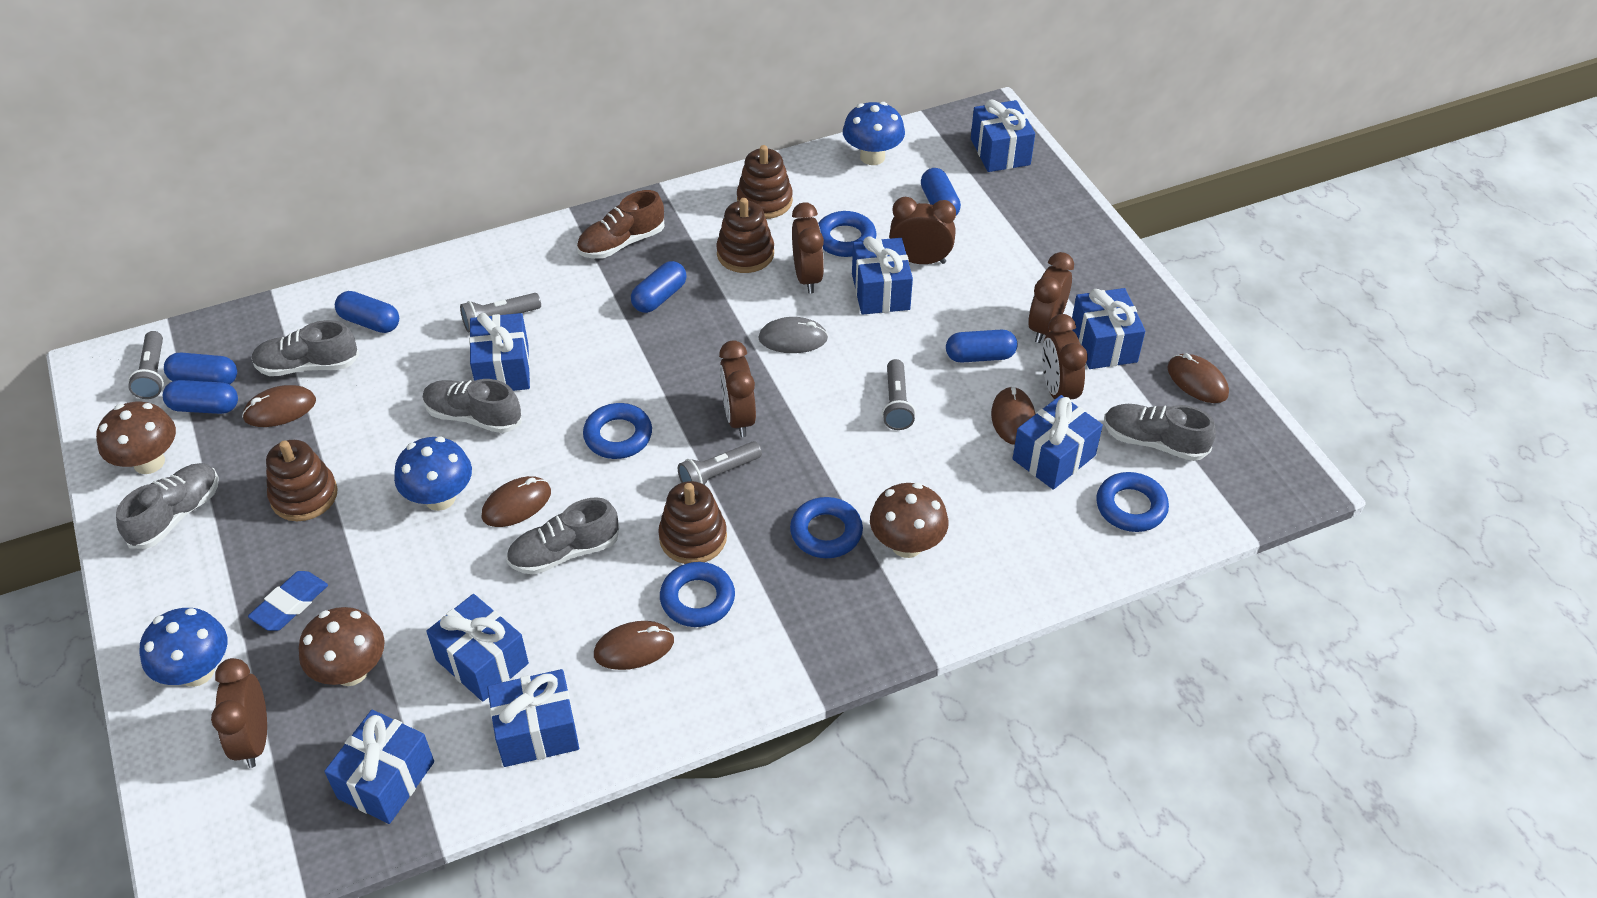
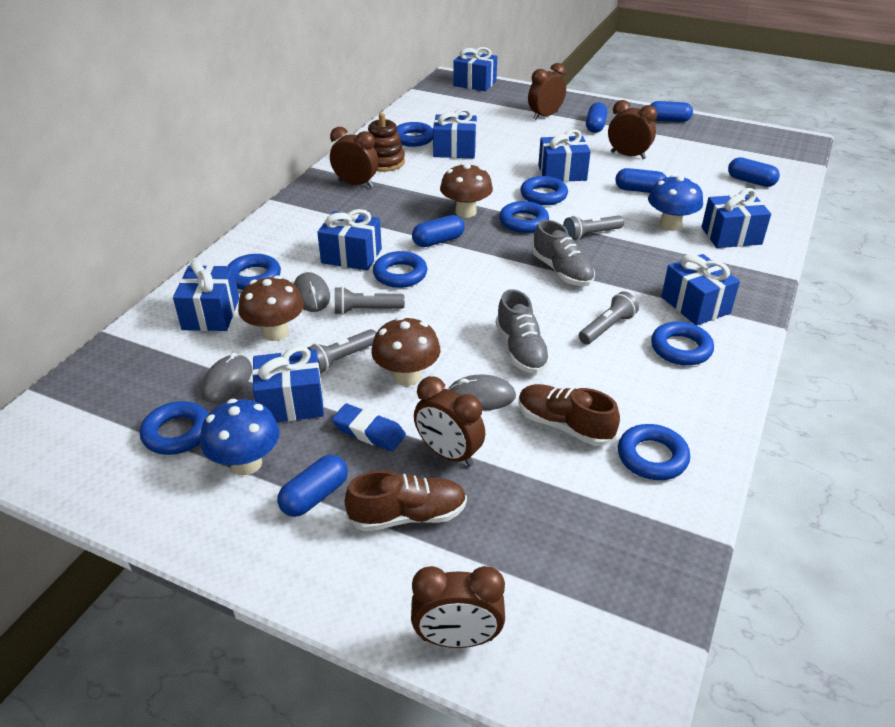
blue mushroom: [139,608,227,687] [394,437,472,511] [843,102,905,165] = 3 -> [200,399,280,475] [648,175,703,231] = 2
blue ring: [583,403,652,459] [660,562,735,627] [790,497,863,558] [818,211,876,257] [1096,472,1169,532] = 5 -> [140,401,208,455] [228,254,281,290] [373,251,427,288] [397,122,433,147] [499,201,549,233] [520,176,568,205] [618,424,690,480] [651,321,714,366] = 8
brown clock: [211,658,267,768] [719,341,756,437] [792,202,824,294] [889,197,956,264] [1028,252,1074,343] [1042,314,1088,399] = 6 -> [330,127,379,188] [411,566,505,648] [414,376,485,467] [528,63,566,120] [608,100,657,159] = 5
brown mouse: [242,385,316,427] [481,476,551,527] [594,621,674,670] [991,386,1036,445] [1167,353,1229,403] = 5 -> none = 0
brown shoe: [577,190,665,259] = 1 -> [345,470,467,531] [518,384,620,446] = 2
brown stacking toy: [266,440,338,521] [658,481,727,564] [716,198,774,273] [737,145,793,219] = 4 -> [368,113,405,172] = 1
grey mouse: [758,317,828,353] = 1 -> [201,353,252,403] [294,272,330,312] [448,374,516,411] = 3
grey shoe: [116,463,219,549] [251,320,360,376] [423,379,522,433] [506,497,619,575] [1104,404,1216,461] = 5 -> [496,289,551,374] [532,220,595,286] = 2

